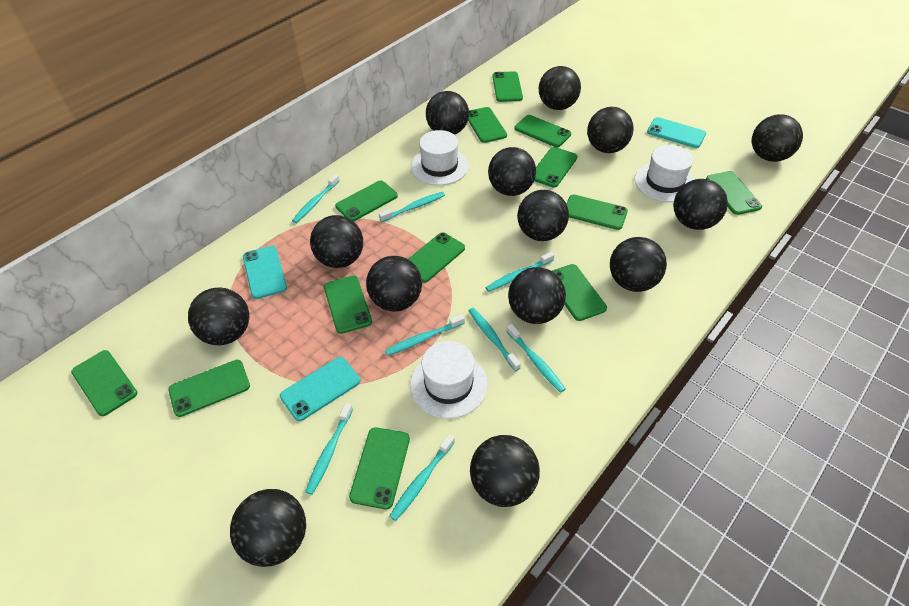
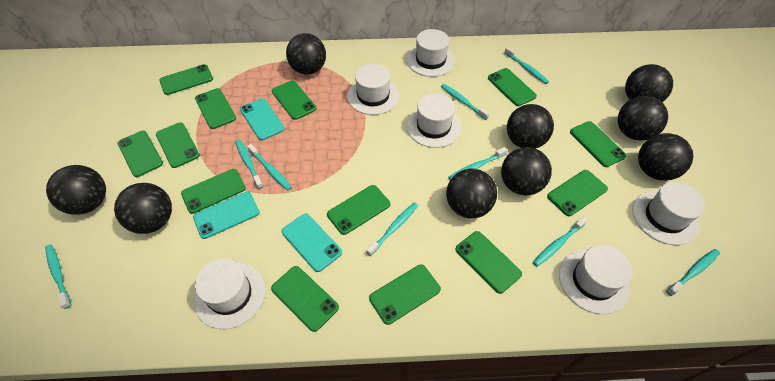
black ball: [188,288,249,345] [230,489,306,567] [310,215,363,268] [366,256,422,312] [426,91,469,135] [470,435,540,507] [488,147,536,196] [508,267,566,324] [517,190,569,241] [539,66,581,110] [587,107,634,153] [610,237,667,292] [673,179,728,230] [752,114,803,162] = 14 -> [46,165,106,215] [114,183,172,234] [286,33,326,75] [446,169,497,218] [501,147,552,196] [507,104,554,149] [618,96,668,141] [625,64,673,102] [638,133,693,181] = 9
turquoise toothbrush: [292,174,340,223] [305,403,353,495] [379,192,445,222] [385,314,465,356] [389,434,455,521] [468,308,521,371] [485,252,554,292] [506,324,565,393] = 8 -> [45,244,71,309] [235,139,264,189] [247,144,292,190] [366,202,418,256] [441,84,490,120] [448,147,508,180] [504,47,549,84] [533,216,588,267] [666,249,720,296] = 9
white hat: [410,341,488,419] [411,130,469,186] [634,145,695,202] = 3 -> [194,258,265,329] [347,64,399,115] [407,29,455,77] [407,94,461,148] [559,245,632,314] [632,182,705,245] = 6

